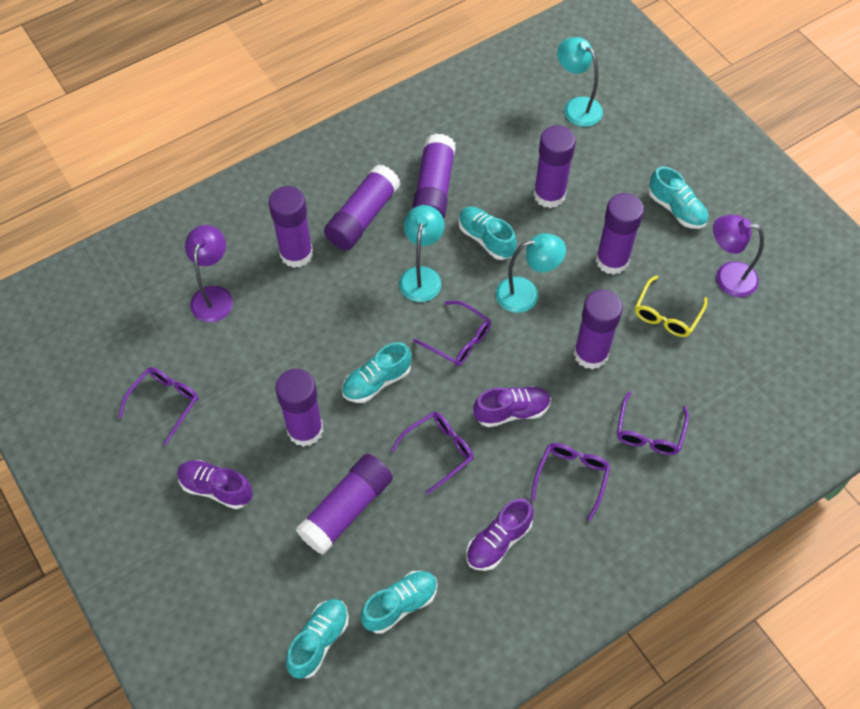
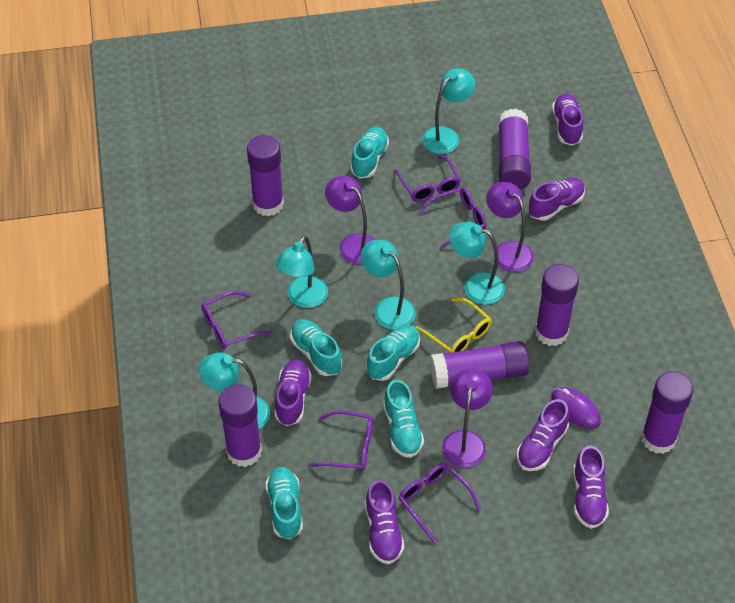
purple glue stick: [269,186,313,268] [275,369,323,447] [296,454,393,554] [324,164,401,250] [412,134,456,219] [533,125,576,208] [574,290,623,370] [596,193,644,275] = 8 -> [218,384,262,467] [247,135,284,217] [430,341,529,389] [498,109,531,189] [535,264,579,346] [641,371,693,454] = 6
purple lamp: [185,225,233,322] [713,215,764,297] = 2 -> [325,176,375,264] [442,368,493,468] [486,182,534,272] = 3
purple mouse: none = 0 -> [551,387,601,429] = 1
purple shoe: [177,460,253,509] [466,498,534,571] [473,386,551,427] = 3 -> [275,360,312,426] [365,480,404,564] [517,399,569,471] [528,178,585,221] [552,94,583,146] [573,445,609,529] = 6
turquoise lamp: [399,205,444,302] [496,233,566,313] [557,37,603,127] = 3 -> [199,352,270,429] [275,236,328,308] [361,240,416,330] [422,68,475,154] [449,222,505,305] = 5

